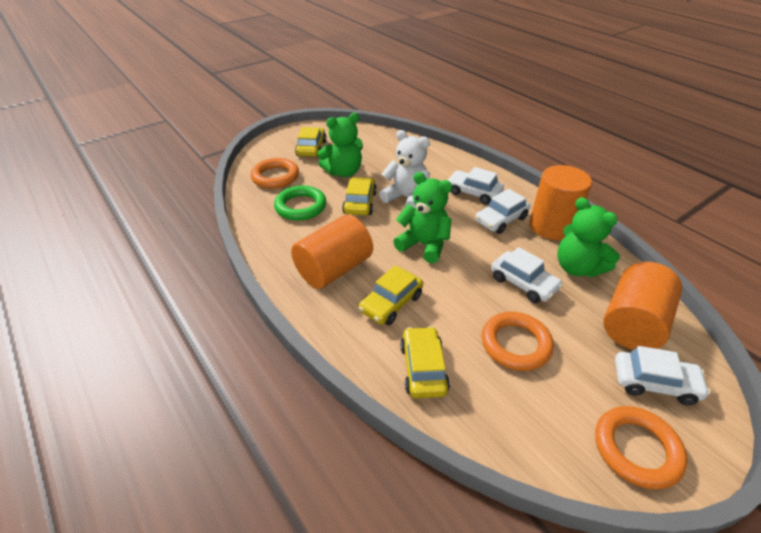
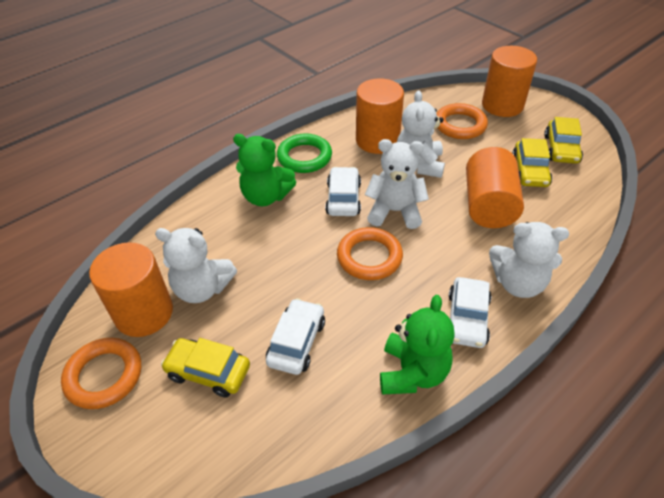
green teddy bear: [317,113,363,177] [393,172,452,263] [557,197,620,277] = 3 -> [233,134,296,206] [380,295,454,395] = 2
orange cylinder: [291,215,373,289] [529,165,592,240] [603,262,682,350] = 3 -> [89,242,173,337] [356,78,404,154] [466,147,524,228] [482,46,537,117] = 4
white car: [447,167,504,204] [475,189,530,234] [491,247,563,303] [615,346,710,405] = 4 -> [266,298,325,375] [325,167,361,216] [449,277,491,348] = 3
white teddy bear: [379,130,430,208] = 1 -> [155,228,237,303] [365,139,429,229] [397,90,445,178] [489,222,569,298] = 4
yellow car: [295,127,327,157] [342,177,377,215] [359,265,423,325] [400,326,450,398] = 4 -> [161,338,250,398] [512,138,552,187] [544,117,583,164] = 3

